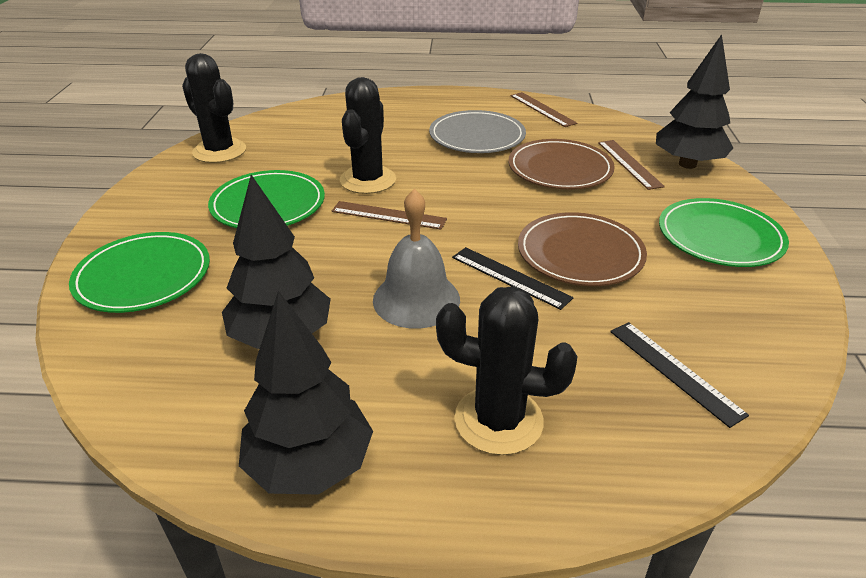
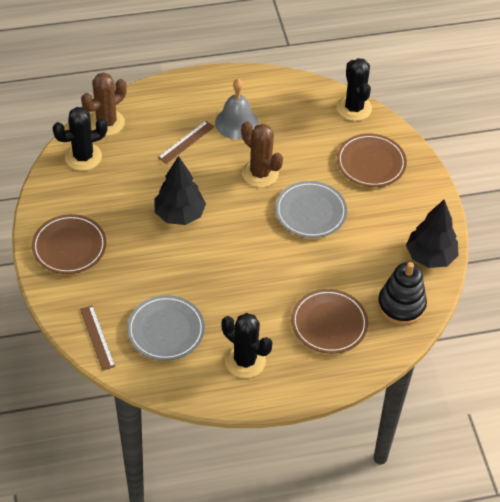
black ruler: [452,247,573,310] [610,322,749,428] = 2 -> none = 0
black stacking toy: none = 0 -> [378,262,427,325] = 1
black tree: [222,175,331,349] [239,291,373,495] [656,34,733,169] = 3 -> [154,156,206,225] [406,200,459,268] = 2
brown cactus: none = 0 -> [81,73,127,136] [241,121,283,187] = 2
brown plate: [508,139,615,190] [518,212,647,286] = 2 -> [32,214,107,274] [291,289,368,354] [337,134,407,187] = 3
brown ruler: [332,201,447,230] [510,92,577,127] [598,140,665,190] = 3 -> [80,305,115,371] [158,121,214,164] = 2
green plate: [69,232,210,313] [208,170,325,228] [659,198,789,267] = 3 -> none = 0
grey plate: [429,110,526,153] = 1 -> [127,295,205,361] [275,181,347,238] = 2

